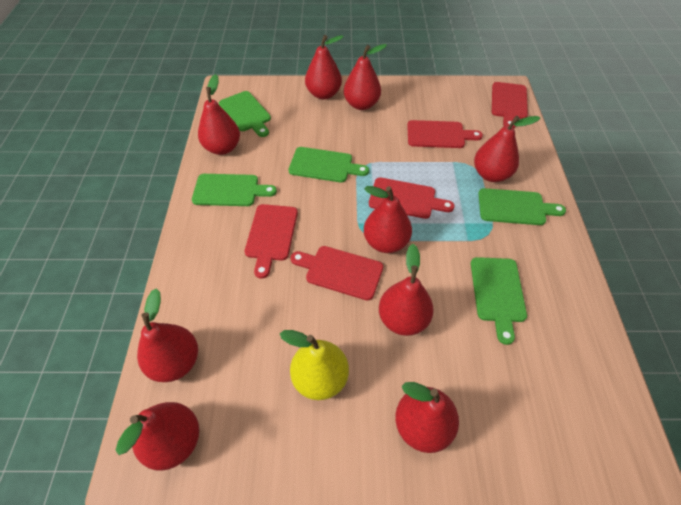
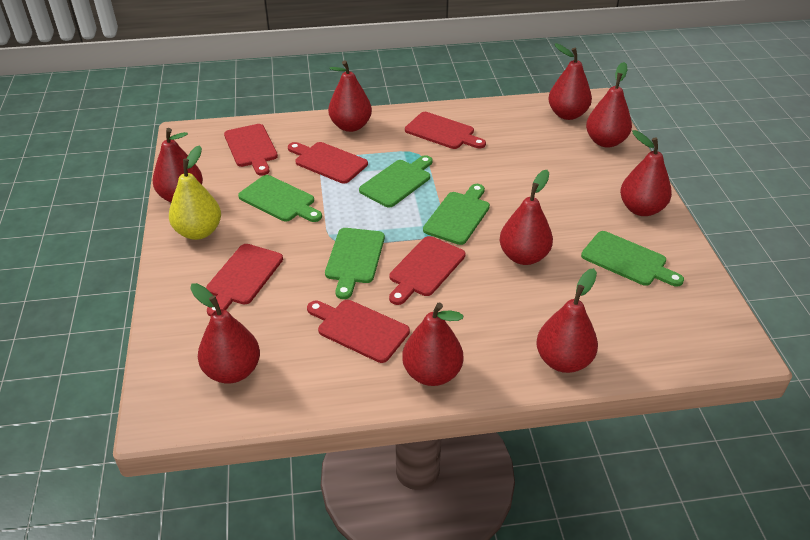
red cutting board: [245,204,298,279] [291,246,383,300] [369,177,455,219] [407,120,483,148] [492,82,528,128] = 5 -> [206,244,283,317] [224,124,278,176] [288,142,368,184] [307,300,410,363] [389,236,465,305] [405,112,486,149] = 6

